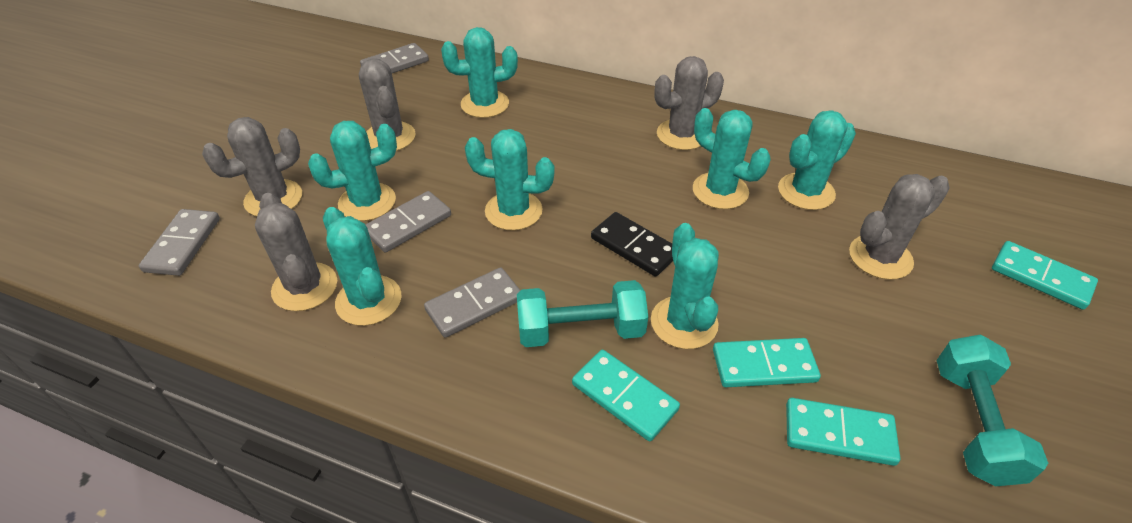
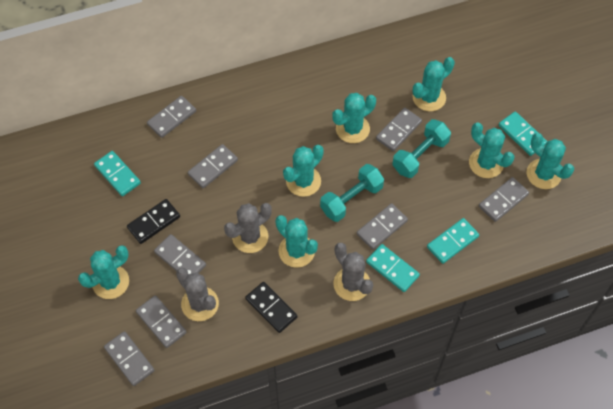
black domino: [591,212,673,277] = 1 -> [127,199,180,244] [245,282,298,333] = 2
grey cactus: [202,117,302,216] [255,193,337,311] [359,58,415,151] [654,56,724,150] [849,174,950,280] = 5 -> [176,268,219,321] [224,203,272,253] [334,243,373,301] = 3
grey domino: [139,209,220,276] [360,43,429,73] [365,191,451,253] [424,267,521,338] = 4 -> [104,331,154,386] [136,295,186,348] [147,96,196,138] [154,234,206,274] [188,144,238,188] [357,203,408,250] [376,108,422,151] [479,177,529,222] = 8

